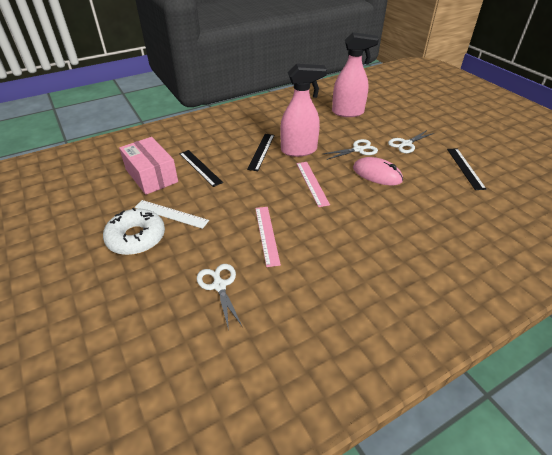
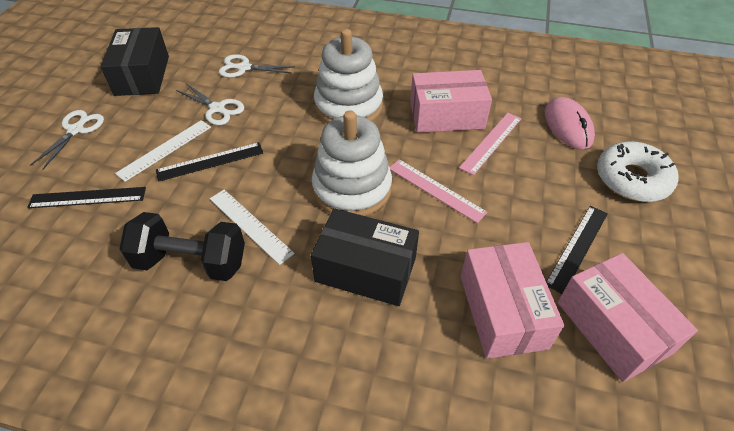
black box: none = 0 -> [100,27,169,96] [311,208,419,306] = 2
black dumbbell: none = 0 -> [120,212,245,281] = 1
pink box: [119,137,178,195] = 1 -> [410,70,492,133] [460,242,564,359] [558,253,698,382] = 3
pink spray bottle: [280,64,327,157] [332,32,379,117] = 2 -> none = 0
white ruler: [135,200,209,229] = 1 -> [115,120,211,182] [210,190,295,265] = 2
white stacking toy: none = 0 -> [312,110,392,216] [314,29,383,123] = 2

